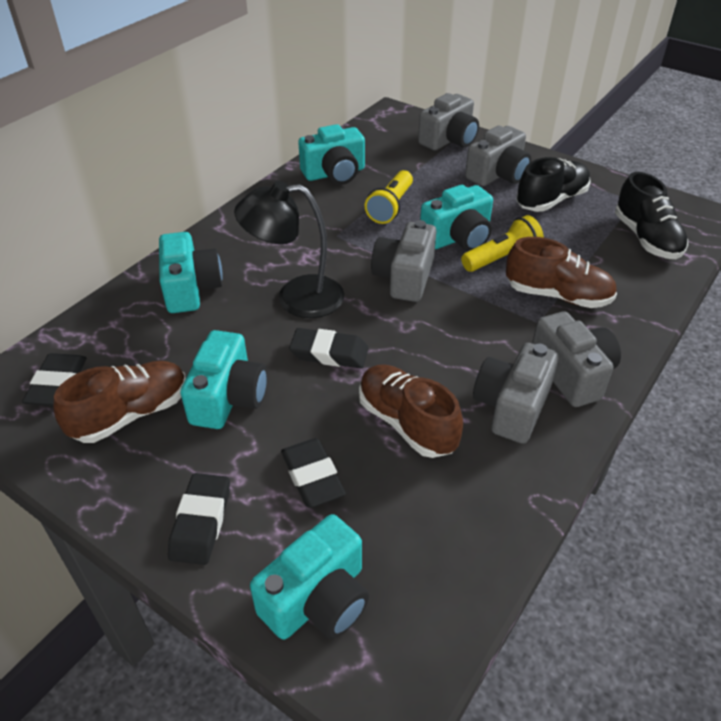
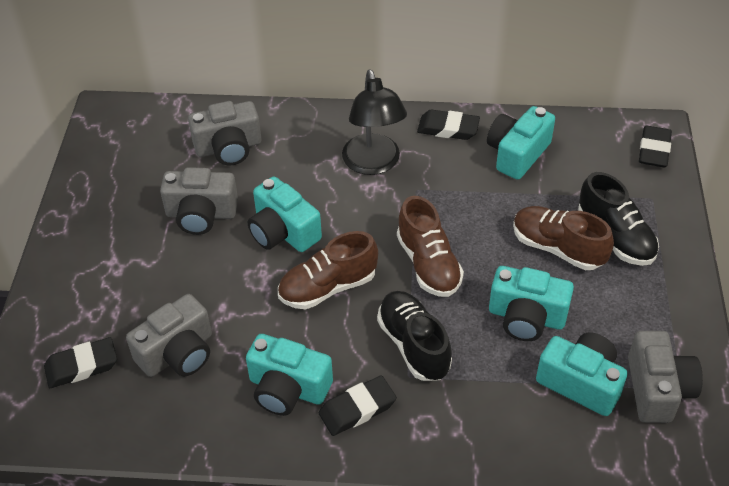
grey camera: [371,220,436,302] [418,93,479,150] [465,126,531,186] [473,343,559,444] [532,312,621,407] = 5 -> [126,294,212,377] [160,167,238,235] [188,101,261,166] [628,331,703,423] = 4
yellow flashlight: [365,170,413,224] [461,215,544,272] = 2 -> none = 0

